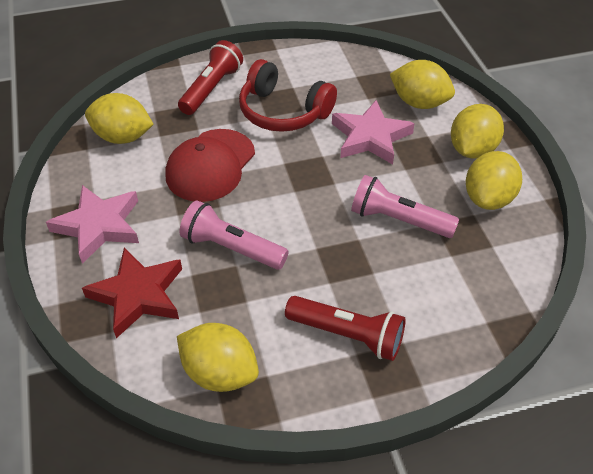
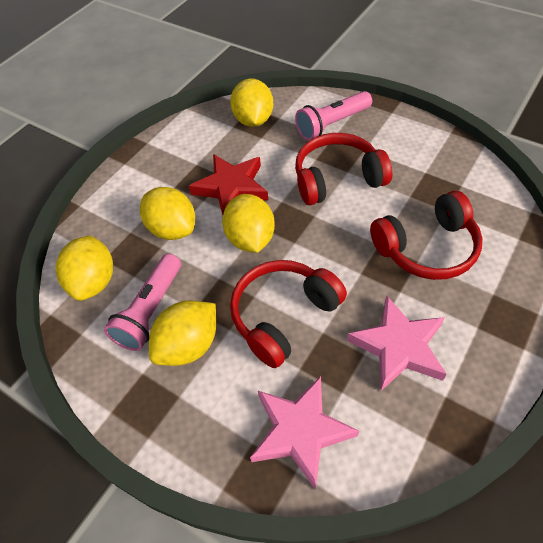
red cap: [165,129,255,202] = 1 -> none = 0
red flashlight: [178,40,243,115] [285,296,406,361] = 2 -> none = 0
red headphones: [239,59,337,132] = 1 -> [230,260,347,368] [295,133,392,205] [370,191,482,280] = 3

